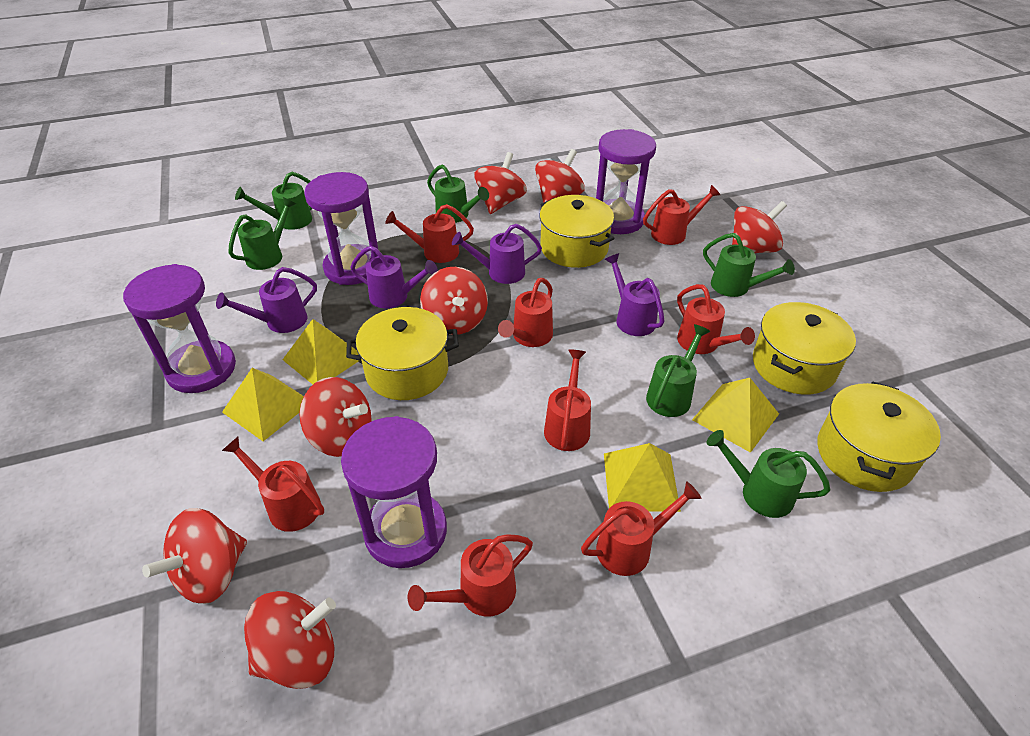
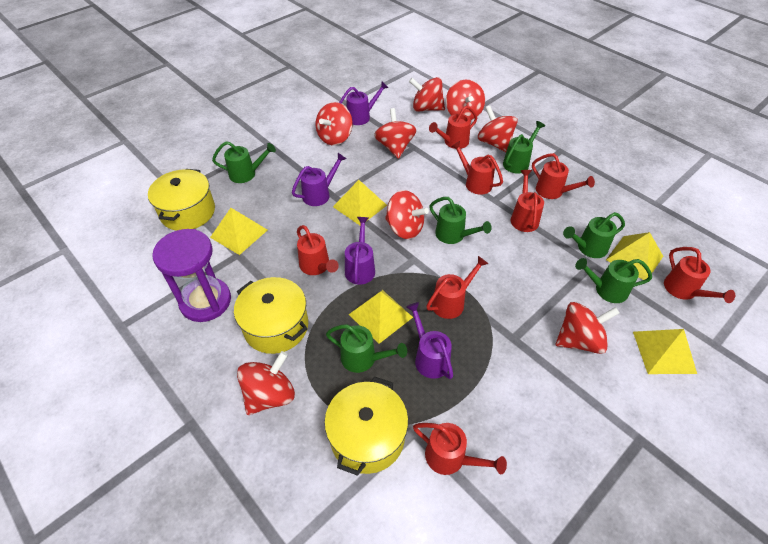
purple hourglass: [123,264,236,393] [304,172,378,285] [341,416,447,568] [596,129,656,234] = 4 -> [152,229,231,322] = 1
red spinning top: [142,508,247,604] [244,591,336,689] [299,377,372,457] [420,267,488,335] [474,152,527,214] [535,149,585,203] [732,201,787,253] = 7 -> [237,351,295,415] [316,102,353,145] [374,108,417,159] [385,190,429,239] [409,77,445,112] [446,80,485,120] [478,105,518,152] [556,302,620,354] = 8
yellow pot: [346,307,459,400] [539,195,614,268] [753,302,856,395] [817,382,941,492] = 4 -> [148,169,215,231] [234,277,308,354] [324,376,408,476] = 3
yellow pyramid: [222,368,304,441] [283,319,359,384] [604,443,681,512] [692,378,779,453] = 4 -> [210,208,267,255] [333,180,387,225] [349,290,413,344] [606,232,663,280] [633,329,697,374] = 5

